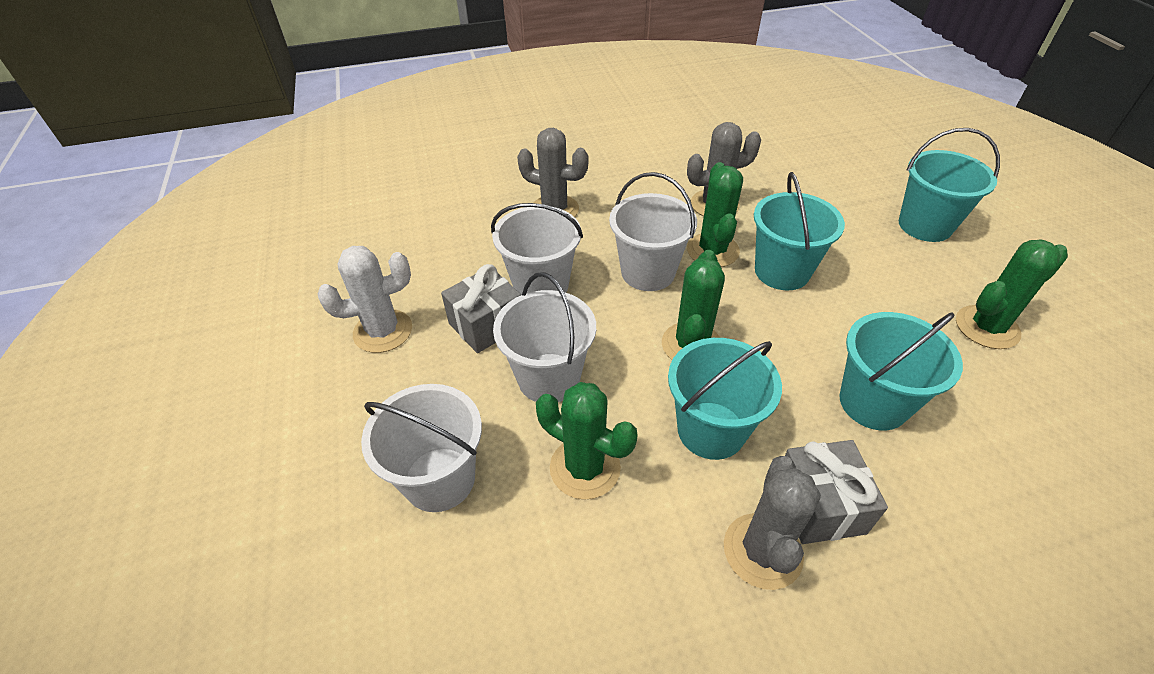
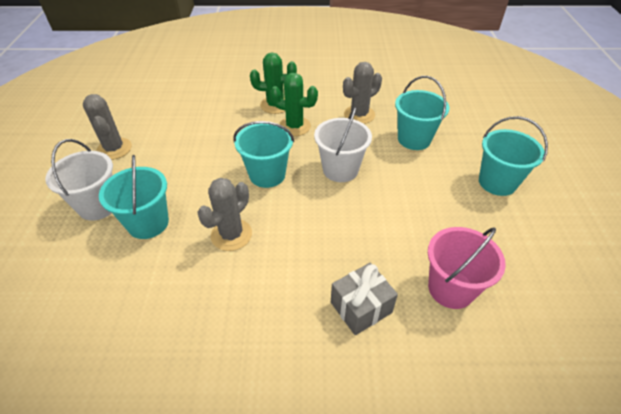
green cactus: [536,382,638,500] [662,250,725,360] [687,162,743,267] [956,240,1068,349] = 4 -> [250,52,297,114] [270,73,318,136] = 2
grey gift: [441,264,521,353] [785,440,888,544] = 2 -> [331,263,398,335] = 1
pink bucket: none = 0 -> [428,227,506,309] = 1
white bucket: [361,384,482,512] [491,203,583,295] [493,272,596,402] [609,172,697,291] = 4 -> [45,139,113,221] [314,107,372,182] = 2
white cactus: [318,246,412,353] = 1 -> none = 0

